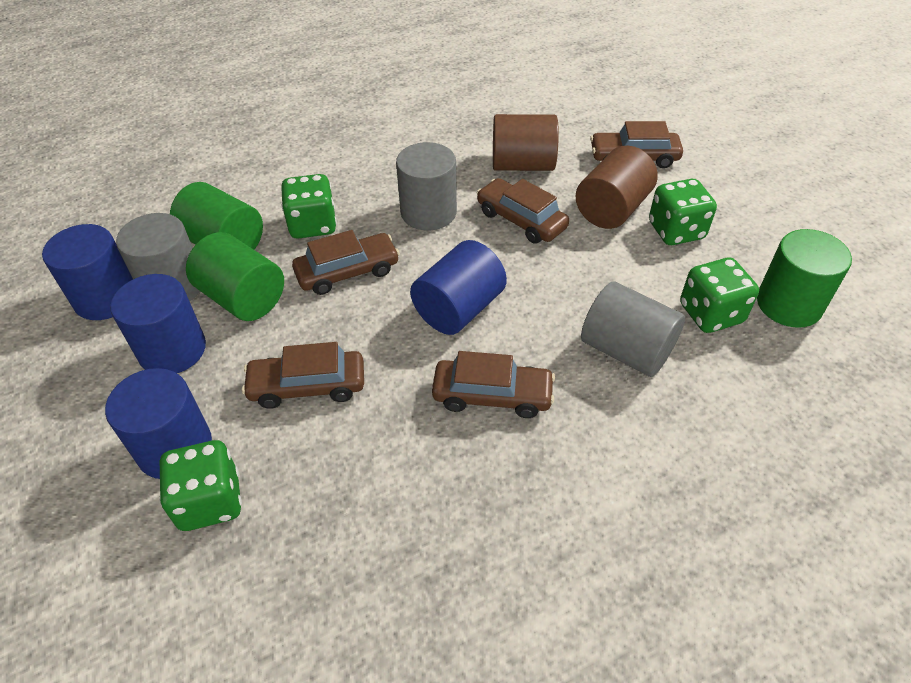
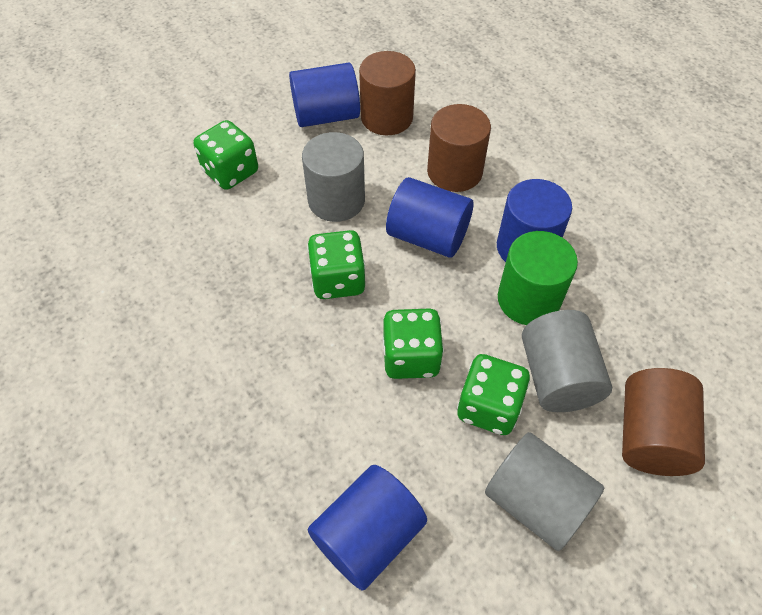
brown car: [242,342,364,409] [292,230,400,295] [432,351,555,418] [477,178,569,244] [590,121,683,168] = 5 -> none = 0
brown cylinder: [493,114,559,171] [576,146,658,229] = 2 -> [359,51,416,135] [427,104,491,192] [622,368,705,476] = 3
green cylinder: [170,182,263,250] [186,232,284,321] [757,229,852,328] = 3 -> [498,231,578,325] = 1

